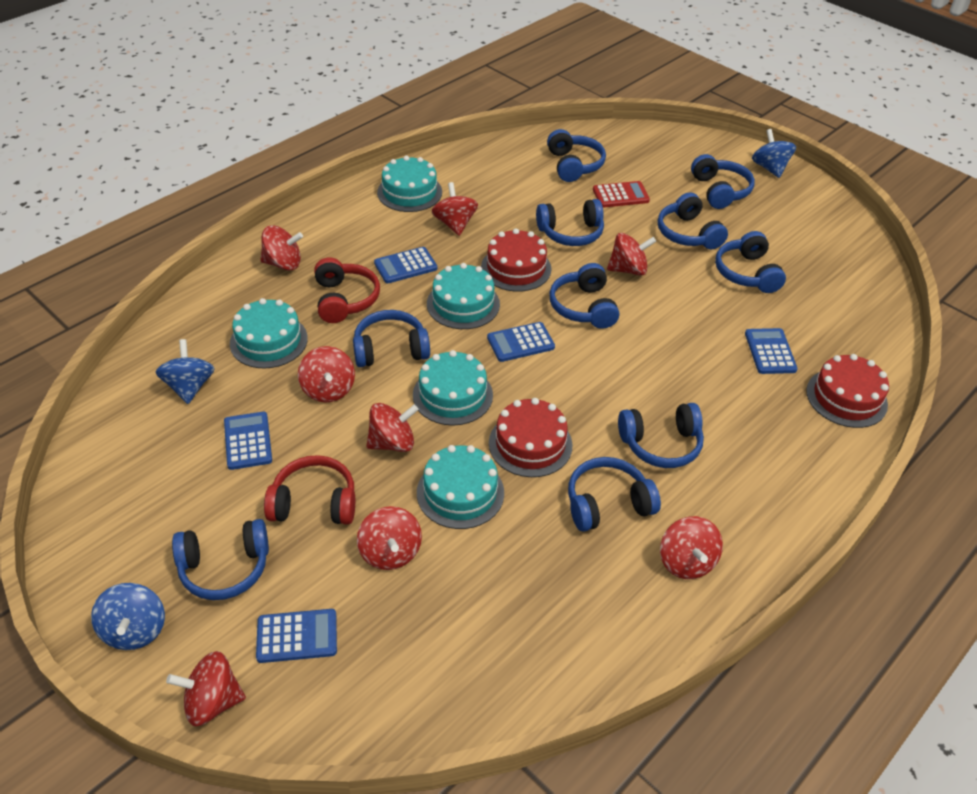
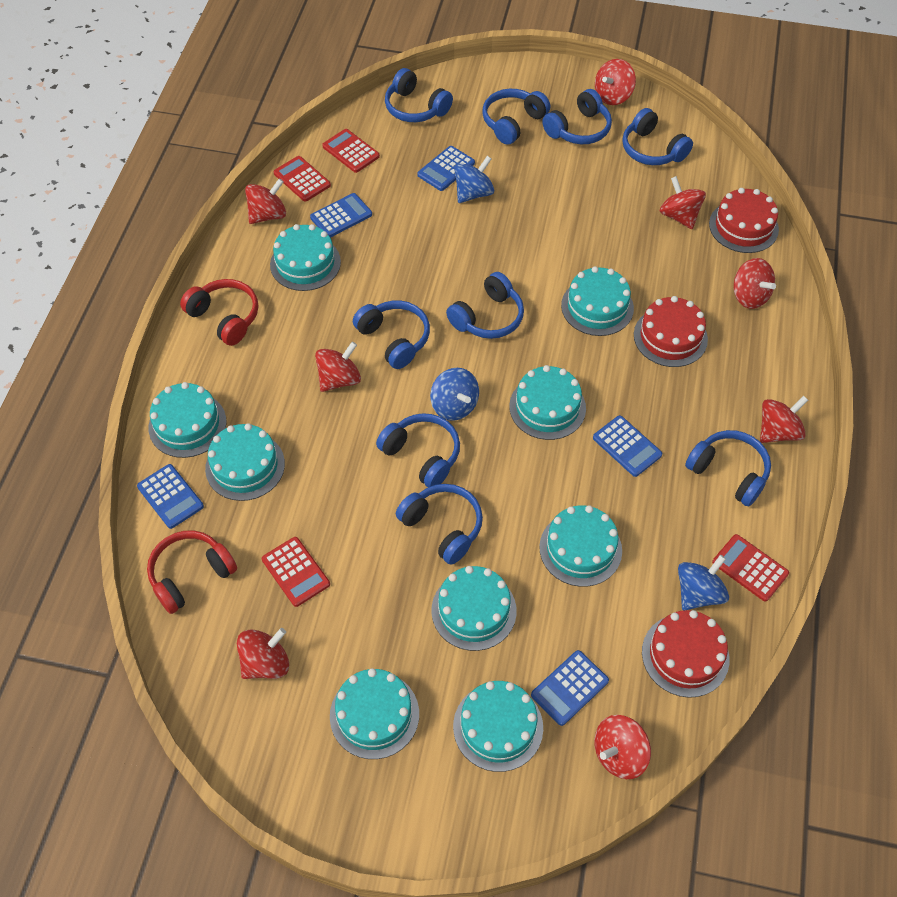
blue headphones: [172,519,269,600] [353,310,430,367] [536,199,604,246] [547,129,606,182] [549,263,619,329] [568,457,661,532] [618,403,704,468] [658,192,728,250] [691,154,755,209] [715,231,786,293] = 10 -> [353,300,430,369] [376,413,460,487] [385,68,453,122] [396,484,483,565] [446,272,524,339] [482,89,550,145] [542,89,612,144] [622,108,693,165] [685,430,771,506] = 9
red calculator: [593,181,650,207] = 1 -> [262,537,330,607] [274,156,331,202] [322,129,380,173] [712,534,789,602] = 4
turquoise cake: [230,298,308,369] [377,156,442,212] [413,350,493,425] [417,445,504,529] [427,263,500,329] = 5 -> [149,382,227,458] [205,423,285,501] [270,224,341,291] [330,668,419,759] [431,566,517,651] [453,681,543,772] [509,365,586,440] [539,505,622,587] [561,266,634,336] = 9

